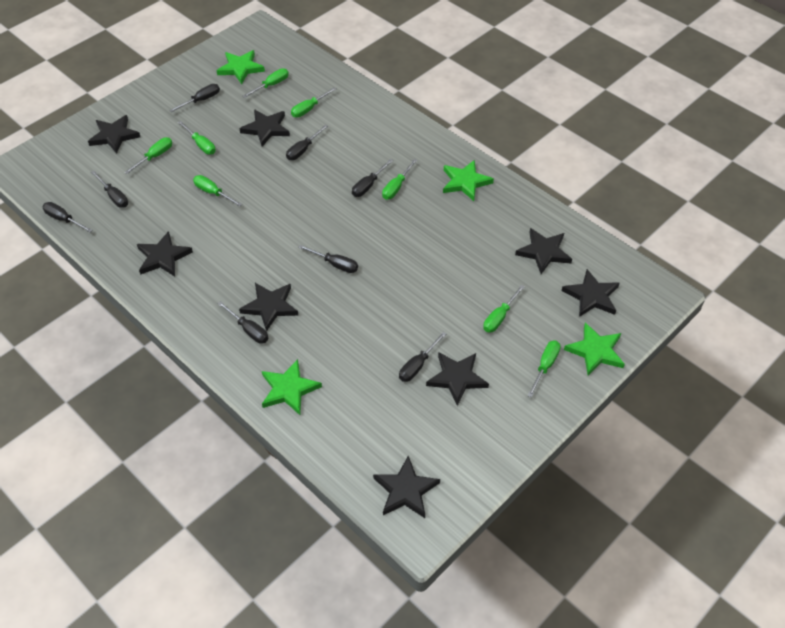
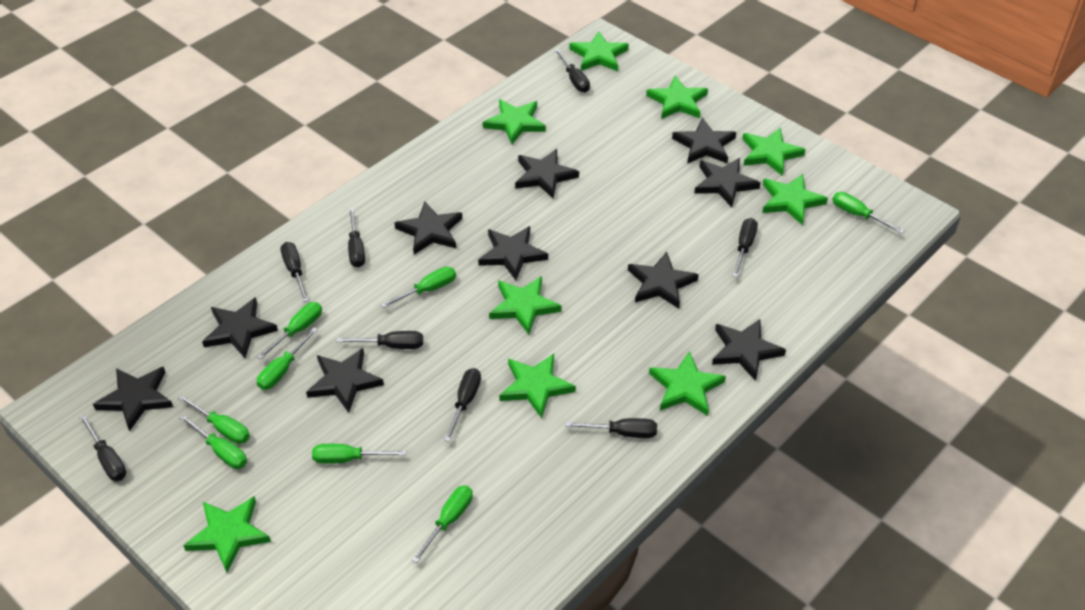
black star: [88,115,140,154] [137,231,193,276] [239,109,290,147] [239,283,299,332] [373,456,440,518] [426,352,489,406] [515,228,572,274] [562,269,619,317] = 8 -> [93,366,173,431] [202,297,278,358] [306,348,384,413] [395,201,462,255] [478,226,548,280] [515,149,579,199] [628,252,699,309] [672,118,736,164] [694,158,760,207] [712,319,786,381] = 10
green star: [217,50,265,84] [262,359,322,415] [443,160,494,201] [564,323,625,376] = 4 -> [183,496,271,573] [483,99,546,144] [489,276,562,335] [499,354,576,418] [569,31,629,71] [646,76,708,119] [649,351,726,416] [742,127,806,176] [762,174,828,225] = 9

